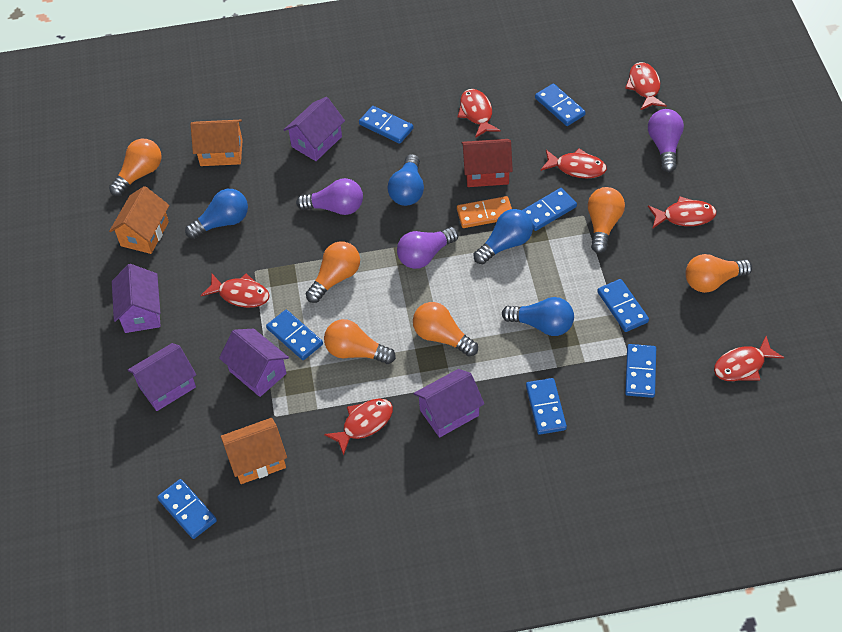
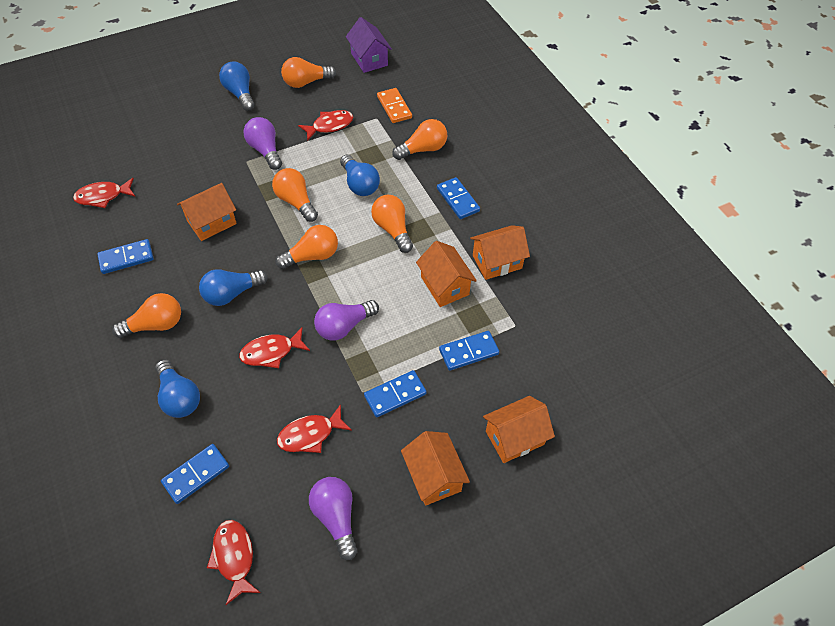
blue domino: [157,479,217,539] [266,310,323,360] [359,106,413,144] [522,188,577,231] [526,378,567,434] [535,84,586,126] [597,279,649,332] [625,344,656,398] = 8 -> [98,239,154,274] [161,444,229,504] [364,370,426,417] [437,177,480,219] [439,331,499,371] = 5
orange house: [109,186,169,254] [190,120,243,166] [221,418,287,484] = 3 -> [177,183,237,241] [401,431,470,506] [416,241,477,307] [470,225,530,280] [483,396,555,463] = 5
purple house: [112,264,161,333] [128,343,196,411] [219,329,289,397] [284,97,345,161] [413,369,484,438] = 5 -> [346,17,392,73] = 1
red fish: [201,274,269,308] [324,399,393,456] [458,89,501,138] [540,148,607,178] [625,62,667,110] [648,196,716,229] [714,336,784,381] = 7 -> [73,178,135,208] [207,520,261,605] [239,327,310,368] [277,404,352,453] [298,110,353,140] = 5
red house: [462,139,513,187] = 1 -> none = 0

